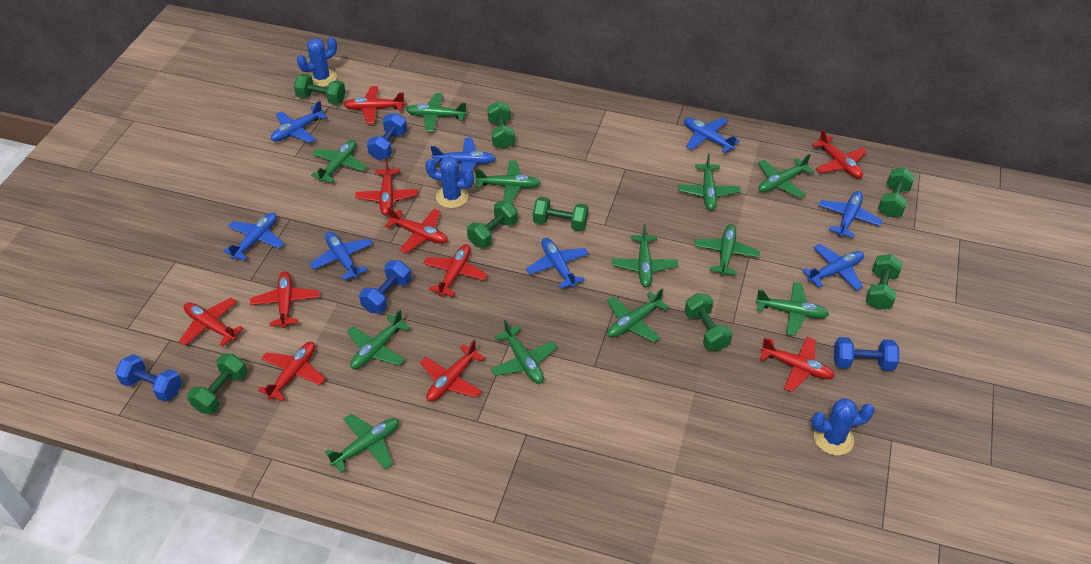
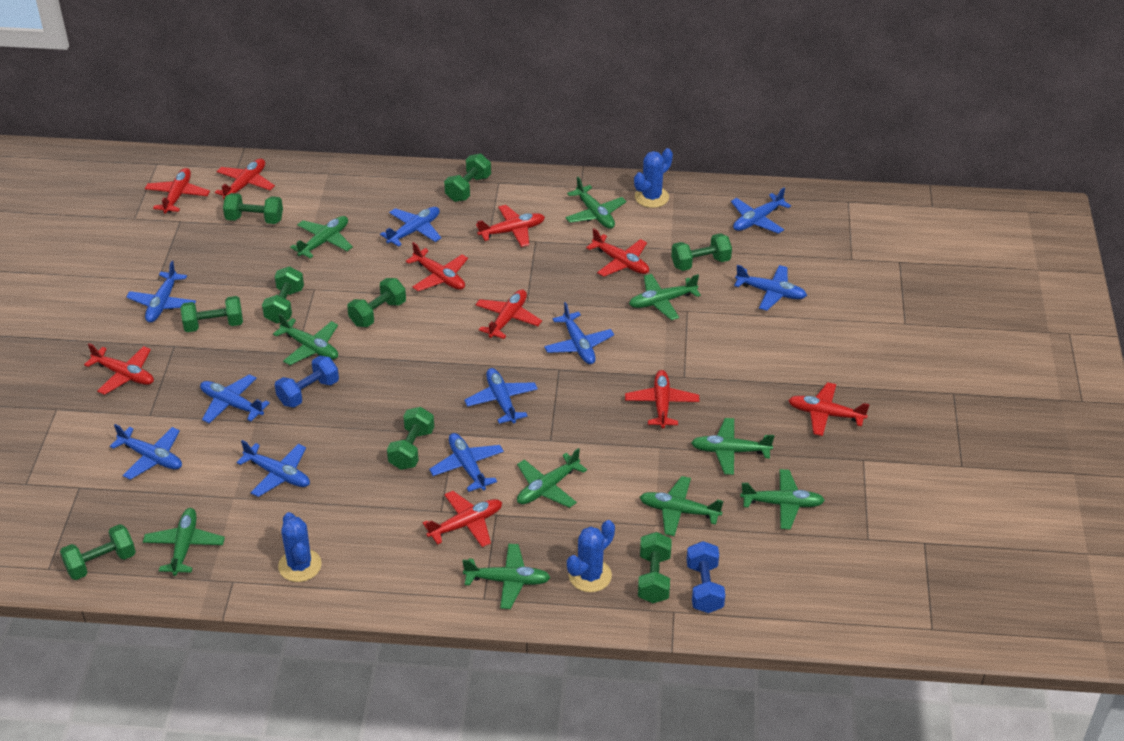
blue dumbbell: [115,354,182,402] [359,260,411,314] [367,113,407,160] [834,337,899,371] = 4 -> [275,356,339,408] [686,541,725,613] = 2
blue plane: [223,213,284,261] [271,101,327,143] [309,232,373,281] [431,138,496,179] [526,238,589,289] [684,118,740,153] [802,244,864,291] [819,191,883,238] = 8 -> [110,424,182,480] [126,261,196,323] [200,374,270,424] [236,440,310,497] [380,207,441,247] [429,433,504,492] [464,368,538,424] [544,302,614,364] [731,187,791,234] [734,265,807,311] = 10
green dumbbell: [187,354,247,414] [294,74,346,105] [467,201,518,248] [487,101,515,149] [533,197,588,231] [685,293,733,351] [866,254,903,310] [878,168,915,217] = 8 -> [60,524,136,580] [181,296,243,332] [223,193,283,224] [262,266,304,324] [347,278,406,327] [387,407,434,470] [444,154,491,202] [638,532,672,603] [671,233,732,271] = 9
green plane: [311,140,367,183] [325,414,399,473] [347,310,411,369] [406,93,467,132] [474,160,540,203] [491,320,557,384] [607,288,669,342] [612,224,678,287] [678,154,741,210] [694,224,760,276] [755,282,829,336] [758,154,814,198] = 12 -> [143,508,225,576] [273,313,338,365] [290,216,353,259] [463,544,551,609] [517,448,587,508] [565,177,626,229] [629,274,701,320] [640,476,723,536] [691,418,774,475] [740,469,825,530] = 10

